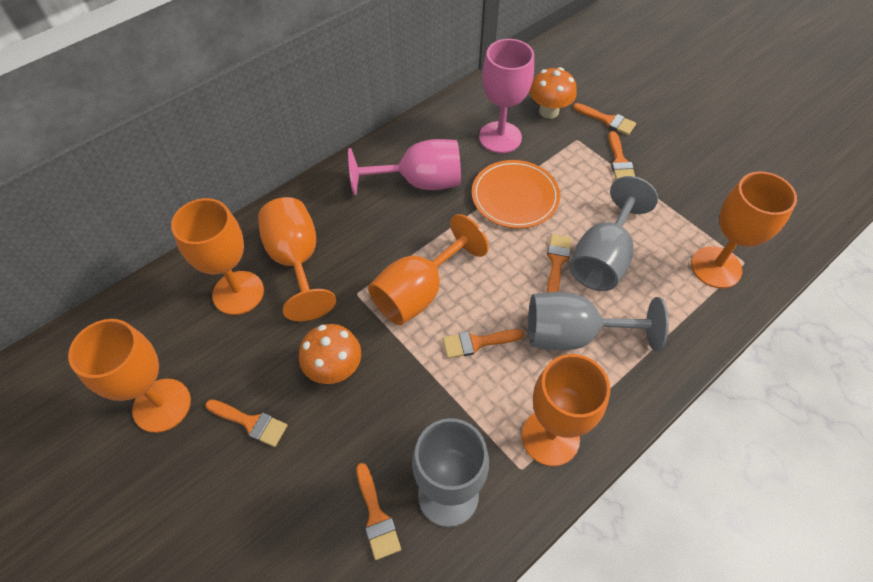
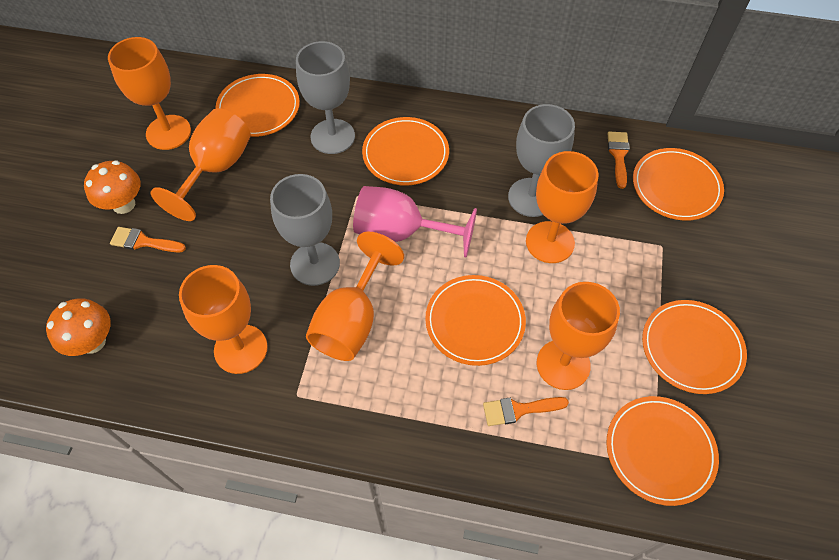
orange brush: [205,399,288,447] [356,463,401,560] [443,329,524,359] [547,234,572,292] [573,103,636,135] [609,131,635,180] = 6 -> [110,227,186,253] [483,397,569,426] [607,132,630,189] = 3
orange plate: [472,160,560,229] = 1 -> [215,74,300,137] [362,117,449,186] [425,275,526,366] [606,396,719,506] [633,148,724,220] [642,300,747,394] = 6
pink goblet: [348,139,461,195] [479,39,534,153] = 2 -> [353,186,477,257] = 1

